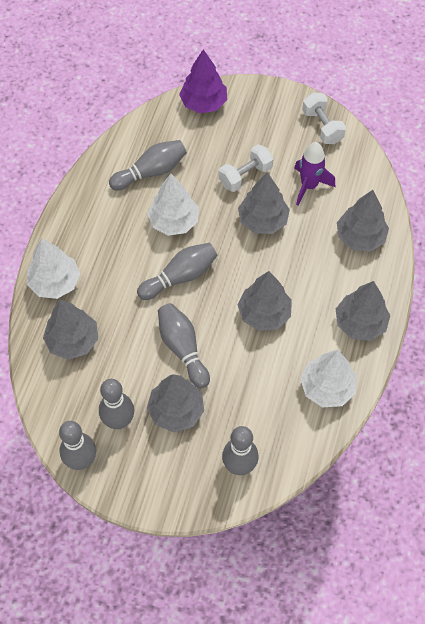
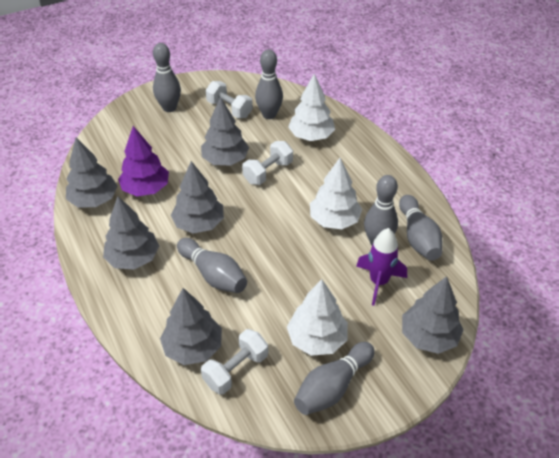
white dumbbell: [219,144,273,192] [302,93,346,144] = 2 -> [201,329,268,395] [206,81,253,118] [242,141,293,185] = 3

